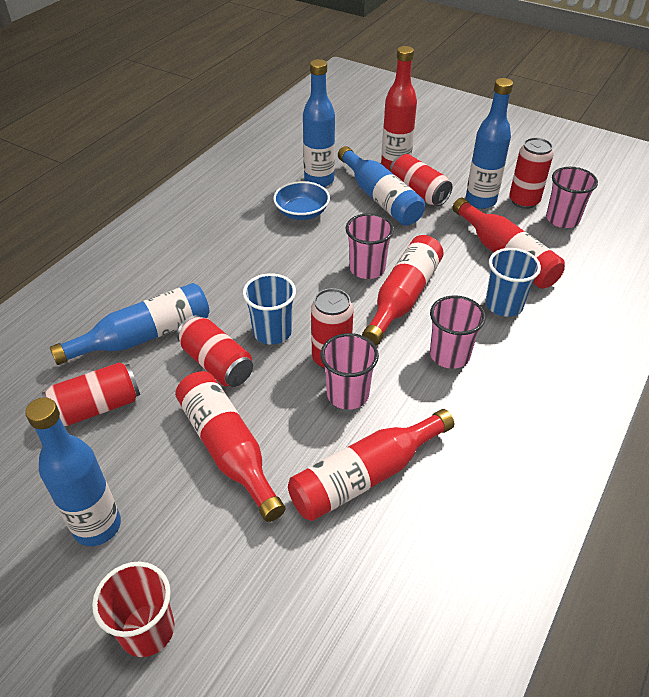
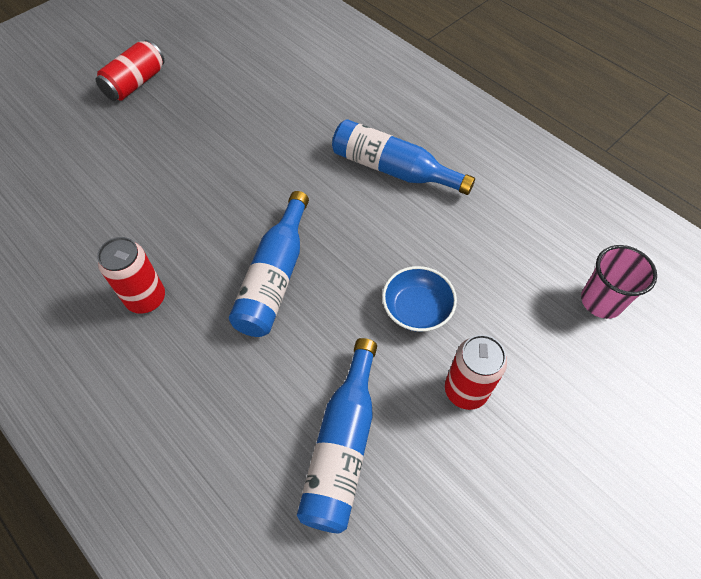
blue bottle: [25,397,121,546] [50,283,210,365] [303,59,335,187] [338,146,425,226] [466,78,513,209] = 5 -> [229,191,309,337] [297,338,377,533] [332,119,475,195] = 3
blue cup: [243,273,296,345] [486,248,541,317] = 2 -> none = 0
pink cup: [320,333,379,410] [346,213,394,279] [430,295,486,369] [546,167,598,228] = 4 -> [581,245,657,319] = 1
red bottle: [175,371,285,522] [288,409,454,521] [362,235,444,346] [381,46,417,170] [452,198,565,289] = 5 -> none = 0
red can: [42,362,140,426] [177,315,253,387] [311,288,354,369] [389,154,452,206] [509,138,553,209] = 5 -> [96,40,165,101] [97,237,165,314] [445,335,507,410] = 3
red cup: [92,562,175,657] = 1 -> none = 0

